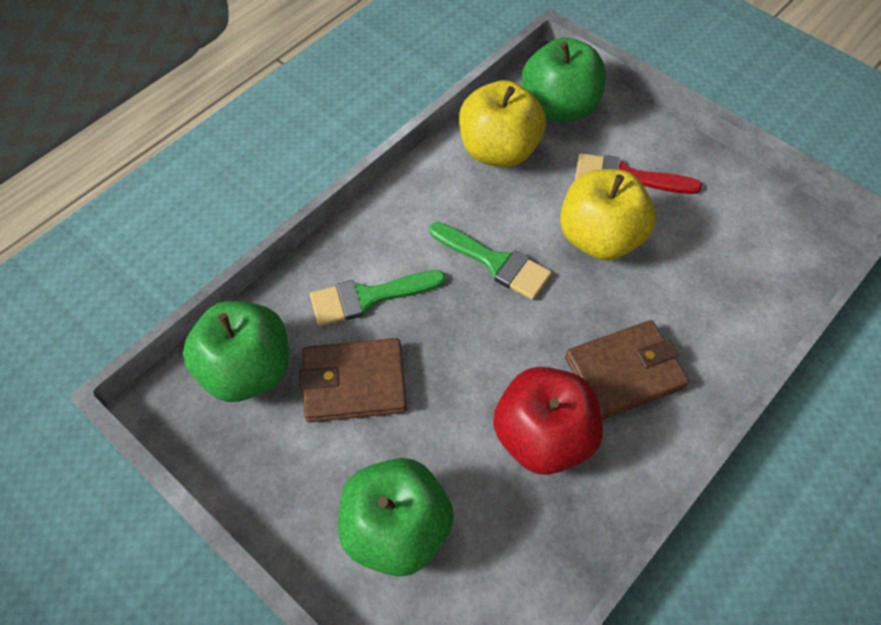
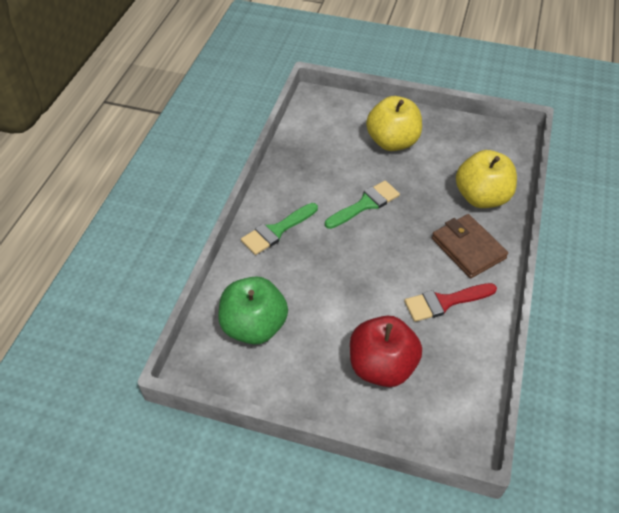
brown wallet: [299,338,407,422] [565,320,689,420] = 2 -> [432,214,508,278] = 1
green apple: [183,301,289,402] [338,458,454,576] [522,37,606,122] = 3 -> [218,276,288,345] = 1

